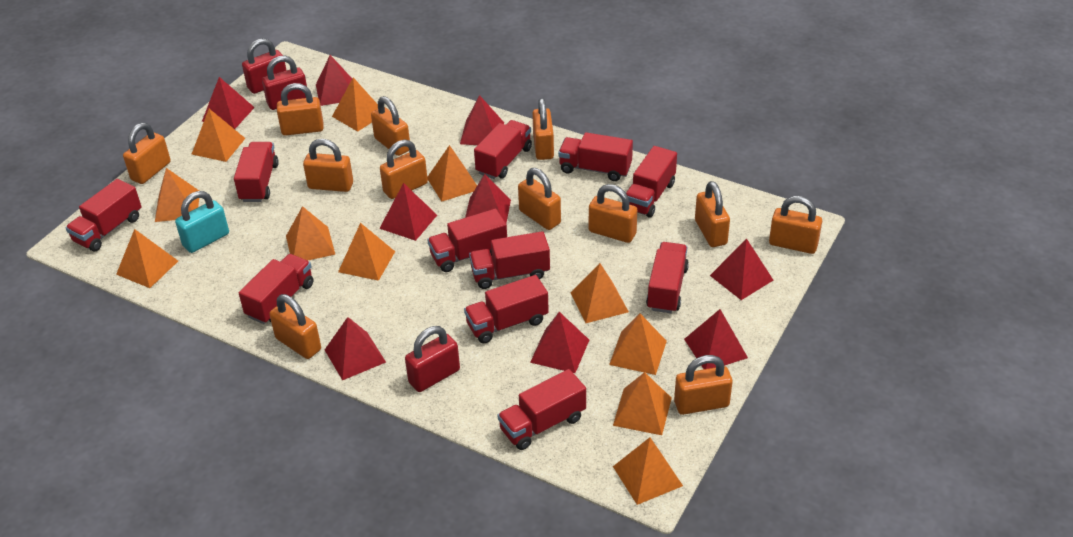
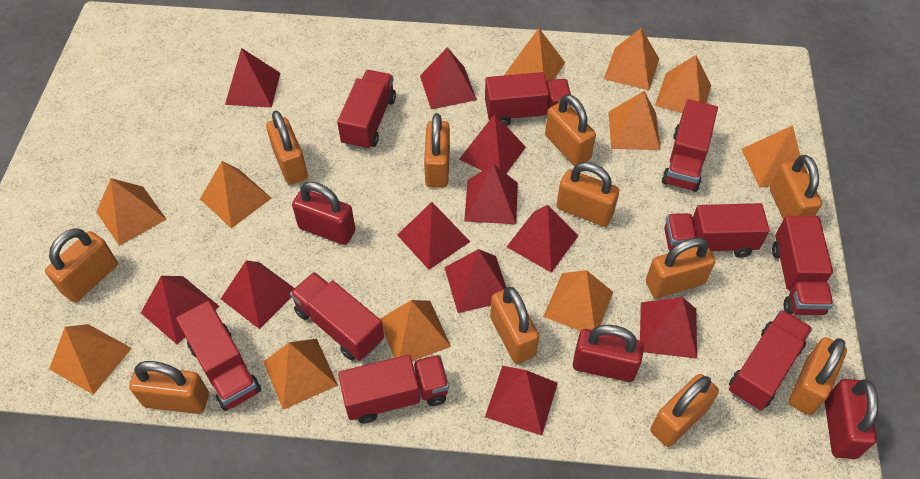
orange padlock: [123,123,171,184] [269,294,321,359] [277,83,324,136] [303,139,353,192] [371,96,410,156] [380,140,428,199] [518,168,561,230] [532,98,554,160] [589,184,637,243] [674,355,733,415] [695,181,730,247] [769,196,822,254] = 12 -> [45,228,118,302] [129,361,209,414] [266,111,308,185] [424,113,450,188] [490,287,539,364] [545,94,596,166] [556,162,619,227] [646,237,715,298] [650,374,719,447] [770,155,822,220] [789,337,847,415] = 11
red pyramid: [202,77,255,129] [316,55,352,106] [325,317,386,380] [379,183,437,241] [460,95,504,145] [465,174,511,223] [530,312,589,373] [684,309,748,369] [710,238,773,300] = 9 -> [141,276,219,344] [221,260,295,329] [225,48,280,108] [397,202,470,270] [420,47,477,109] [444,249,506,313] [459,114,526,173] [464,164,518,224] [485,366,558,436] [507,205,578,273] [640,297,697,359] = 11
red truck: [66,179,142,252] [234,142,279,202] [239,254,313,324] [427,209,507,272] [464,275,549,343] [469,231,550,289] [474,120,532,179] [497,369,586,450] [558,132,633,181] [626,146,677,218] [646,242,689,313] = 11 -> [176,301,261,411] [290,272,384,361] [337,70,396,150] [338,355,449,424] [485,72,571,126] [662,99,718,192] [664,203,769,258] [729,310,812,410] [772,216,833,315] = 9
turquoise padlock: [175,191,229,253] = 1 -> none = 0

